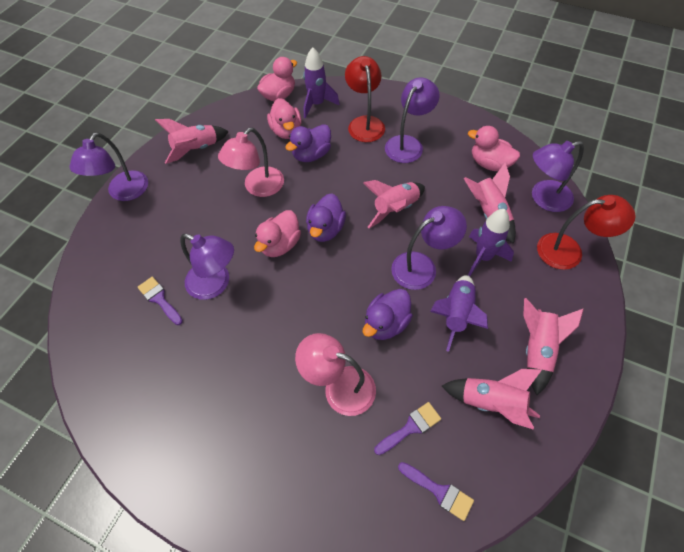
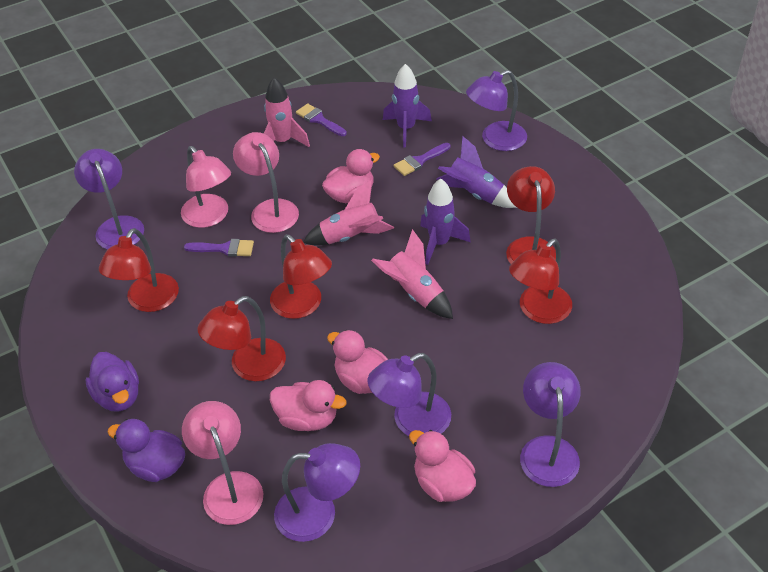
pink lamp: [218,128,284,197] [295,333,376,416] = 2 -> [181,146,231,228] [182,401,263,525] [233,132,299,233] = 3
pink rocket: [155,119,229,164] [363,180,425,228] [442,369,542,430] [464,163,516,244] [523,298,584,395] = 5 -> [264,77,310,147] [303,180,394,245] [371,229,453,319] = 3
purple duck: [285,124,331,162] [306,193,346,242] [363,289,413,340] = 3 -> [85,352,139,412] [107,419,185,482] = 2
red lamp: [345,56,385,142] [537,195,636,270] = 2 -> [99,228,179,312] [197,296,286,381] [270,234,332,319] [506,166,556,264] [509,239,572,324] = 5

